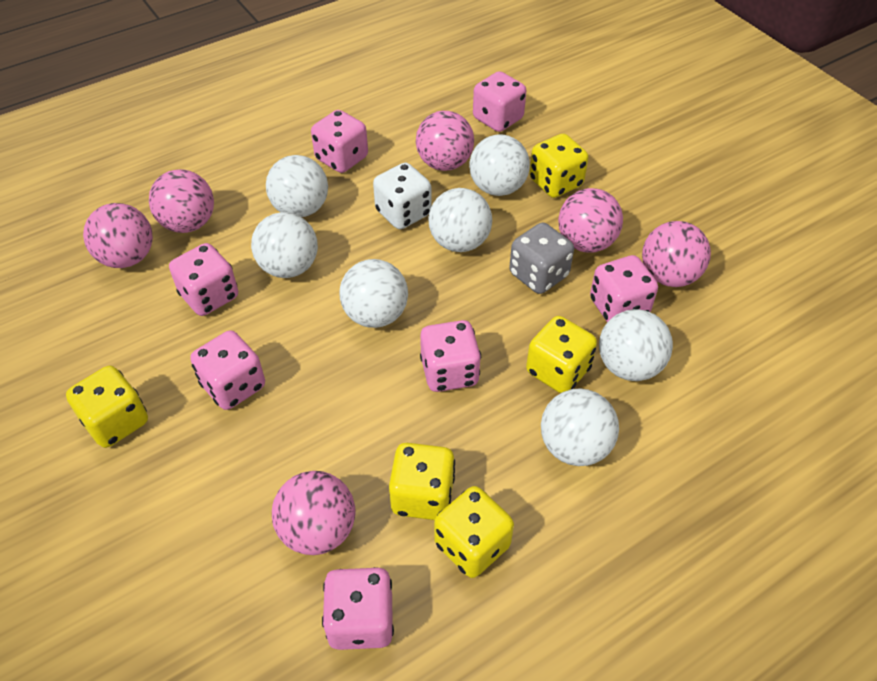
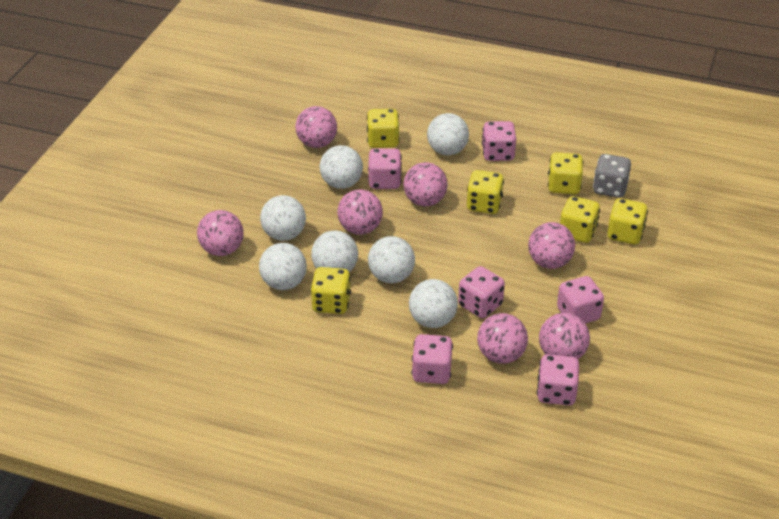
pink ball: [83,203,153,268] [149,169,214,233] [272,471,355,555] [416,111,474,171] [558,188,623,252] [642,221,711,287] = 6 -> [197,210,244,256] [295,106,337,148] [337,189,383,235] [403,162,447,207] [477,313,528,364] [528,222,575,269] [539,313,590,359] = 7
pink dice: [169,243,238,316] [190,330,265,410] [311,110,368,173] [322,567,394,650] [420,320,481,392] [473,71,526,132] [590,255,658,322] = 7 -> [368,148,402,189] [412,334,453,384] [458,266,505,318] [482,121,516,161] [537,354,579,406] [557,276,604,324] = 6
white dice: [373,163,432,229] = 1 -> none = 0
yellow dice: [66,366,148,448] [389,443,455,520] [434,486,514,578] [526,316,597,393] [529,134,589,198] = 5 -> [310,267,351,314] [367,109,400,148] [467,170,504,214] [548,152,584,194] [560,196,600,243] [607,198,648,244] = 6

